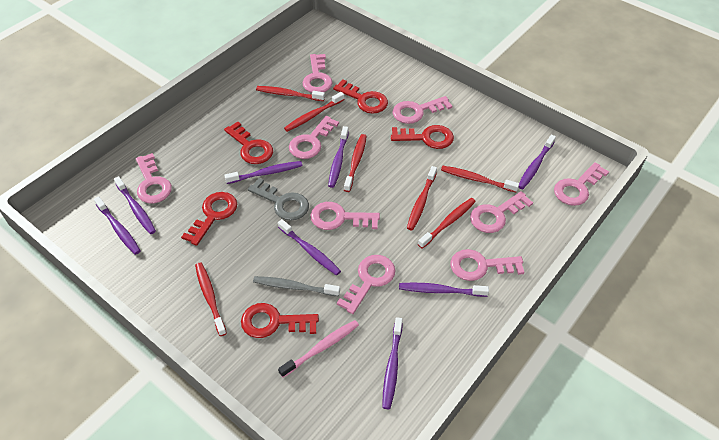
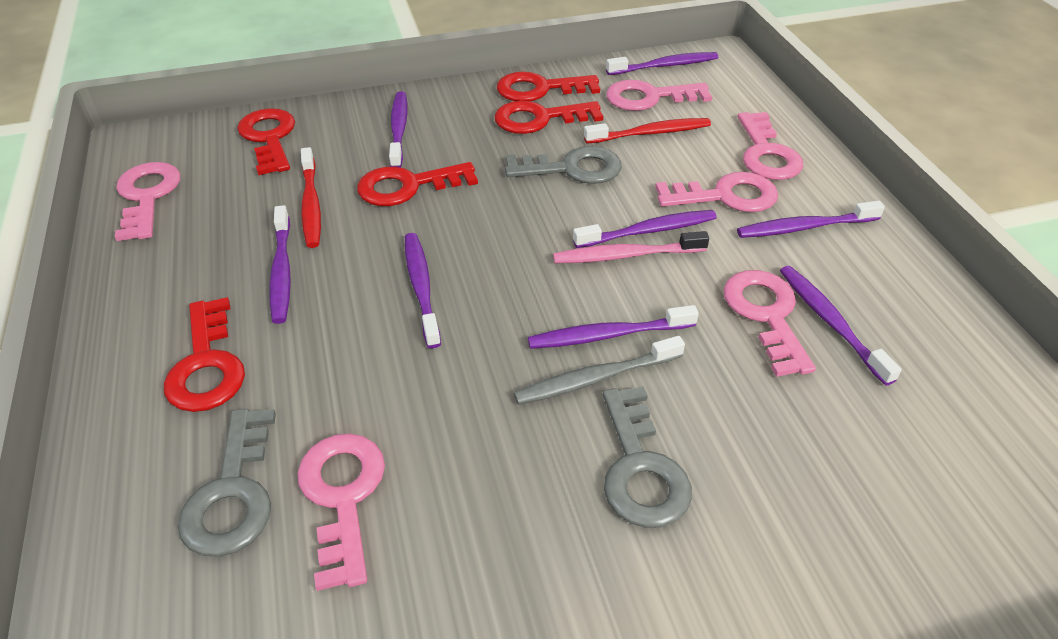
grey key: [248,178,309,221] = 1 -> [178,409,276,557] [505,146,622,184] [603,386,692,528] = 3
pink key: [136,153,172,203] [289,116,339,159] [302,54,332,93] [310,202,380,230] [337,255,395,314] [393,96,452,124] [451,249,524,281] [470,191,533,233] [554,162,609,206] = 9 -> [115,162,180,241] [297,433,385,591] [606,80,712,111] [655,172,778,212] [723,270,816,377] [738,112,803,180] = 6
red toothbrush: [195,263,227,336] [256,86,325,101] [284,92,345,132] [344,134,367,192] [407,166,437,231] [418,198,476,249] [441,166,519,192] = 7 -> [301,147,321,248] [584,118,711,143] = 2

